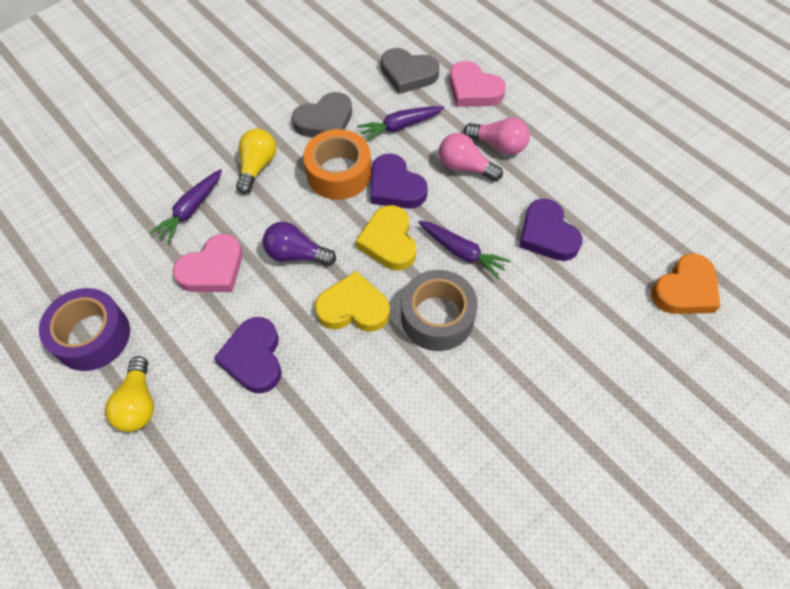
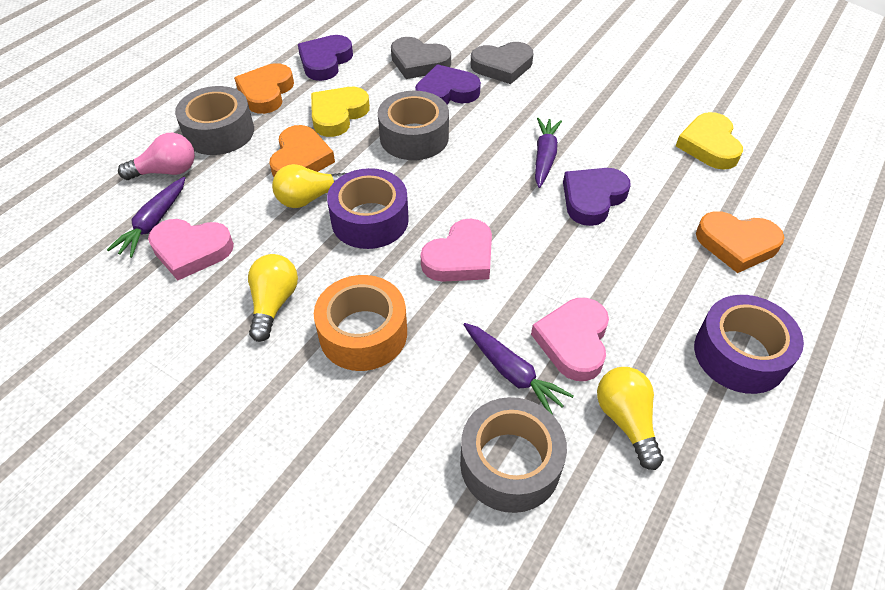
grey tape: [401,270,478,351] = 1 -> [175,86,254,155] [378,91,449,160] [460,397,567,513] = 3
orange heart: [651,253,721,314] = 1 -> [234,63,294,114] [270,125,335,177] [696,211,785,273] = 3
pink heart: [173,234,243,292] [449,61,506,107] = 2 -> [148,219,234,280] [420,219,492,282] [531,298,609,381] = 3
pink light bulb: [439,133,503,181] [464,118,530,155] = 2 -> [118,133,195,180] = 1
purple light bulb: [263,222,336,266] = 1 -> none = 0
purple tape: [39,288,130,371] = 1 -> [327,168,409,249] [694,295,804,394] = 2
yellow light bulb: [105,356,154,432] [236,128,276,194] = 2 -> [248,254,298,342] [272,164,346,208] [597,367,663,470] = 3

